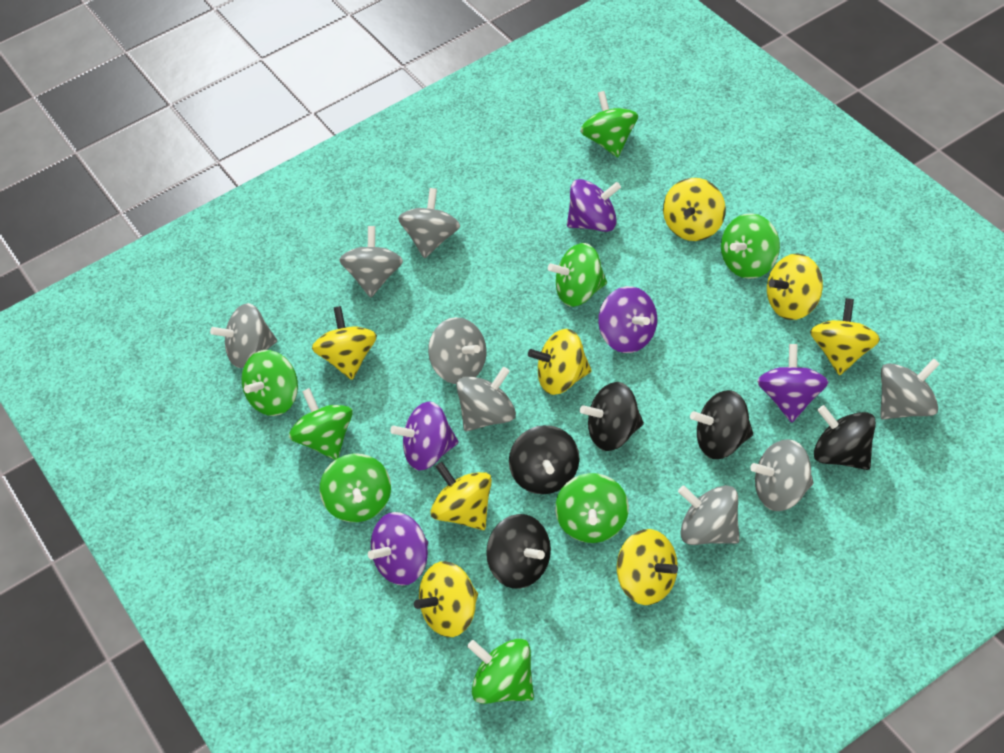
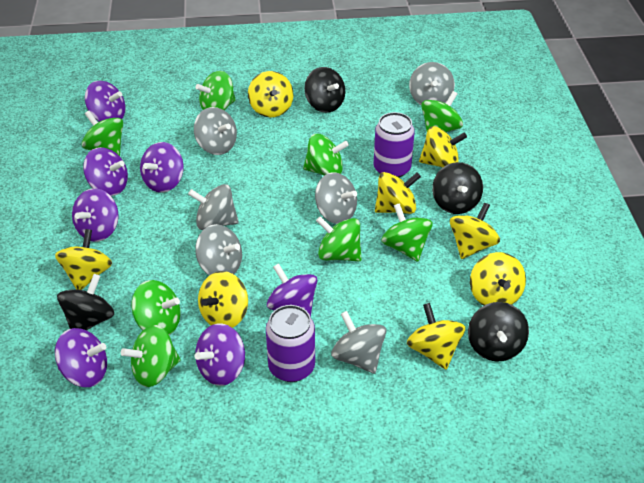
black spinning top: [486,514,551,589] [509,425,580,494] [580,382,644,451] [690,390,753,459] [814,405,876,470] = 5 -> [57,274,114,330] [304,67,345,113] [432,162,483,214] [468,302,529,362] = 4
grey spinning top: [210,303,277,368] [339,226,403,298] [398,188,460,258] [428,317,486,384] [456,367,516,431] [678,485,740,545] [750,439,814,511] [880,359,940,420] = 8 -> [188,184,239,230] [194,107,237,155] [195,224,242,276] [315,172,357,224] [331,311,386,374] [409,62,455,105] = 6
purple can: none = 0 -> [266,305,315,382] [373,112,415,178] = 2
purple spinning top: [368,512,428,586] [390,401,458,471] [567,179,621,232] [598,286,657,353] [757,344,828,423] = 5 -> [55,328,107,387] [72,188,119,242] [83,147,128,196] [85,81,126,122] [140,142,184,193] [195,323,245,386] [267,263,317,317] = 7

